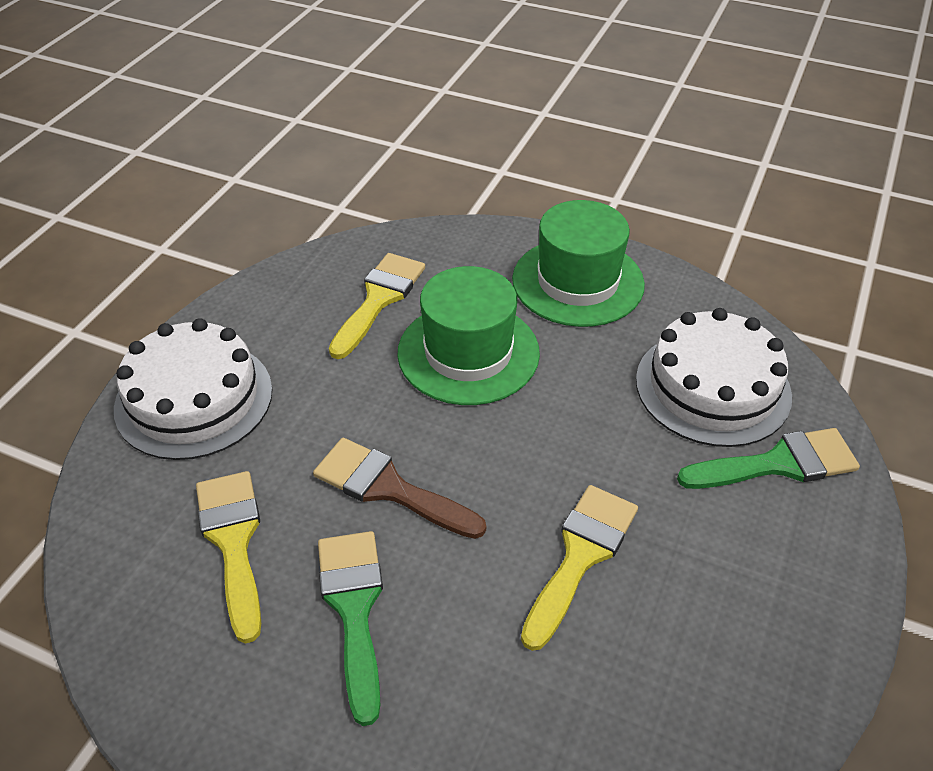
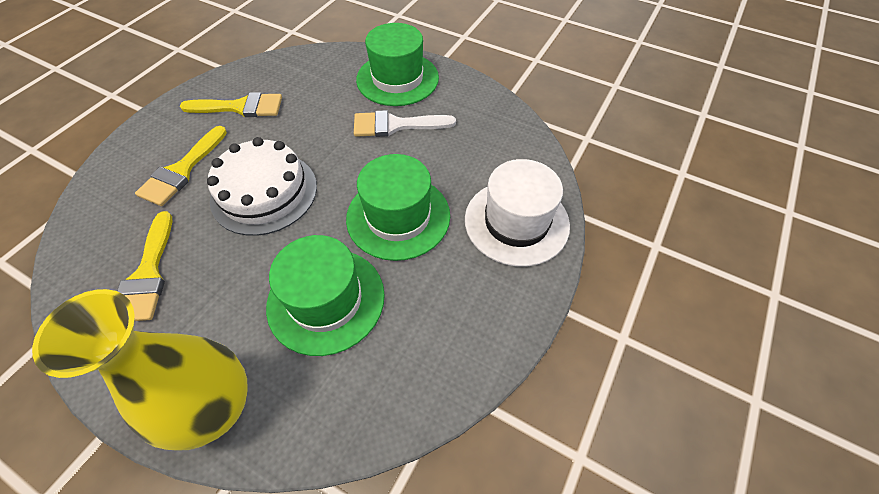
brown brush: [313,438,486,539] = 1 -> none = 0
green brush: [318,531,383,726] [677,428,860,489] = 2 -> none = 0
green hat: [397,266,540,405] [512,200,645,327] = 2 -> [266,235,385,356] [346,154,450,261] [356,23,439,106] = 3
white brush: none = 0 -> [354,110,456,137] = 1
white cake: [114,318,272,460] [636,308,792,447] = 2 -> [207,137,317,236] = 1
white hat: none = 0 -> [465,159,570,267] = 1
yellow vase: none = 0 -> [32,289,248,451] = 1

